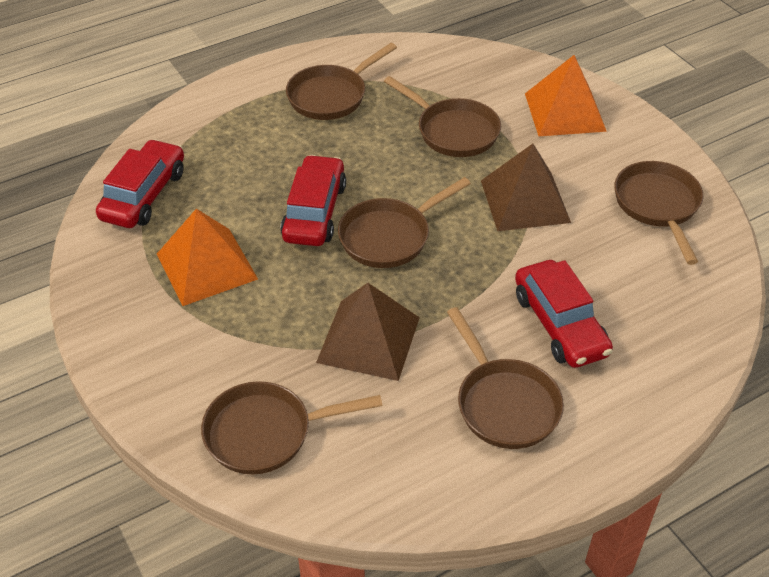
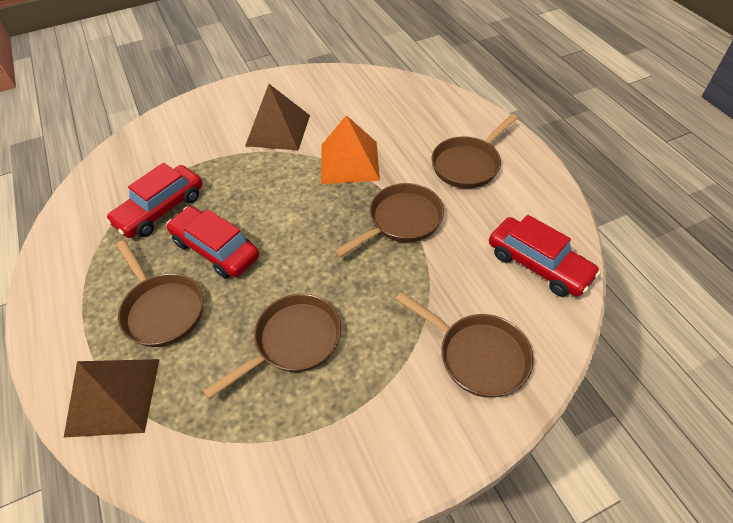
brown pan: [201,381,383,474] [286,43,397,120] [338,177,471,268] [384,76,501,157] [447,307,564,449] [614,161,704,265] = 6 -> [116,240,203,347] [203,294,341,399] [334,183,444,258] [395,292,534,398] [431,114,518,189] = 5
orange pyramid: [157,209,258,306] [525,55,607,136] = 2 -> [321,115,380,184] = 1

